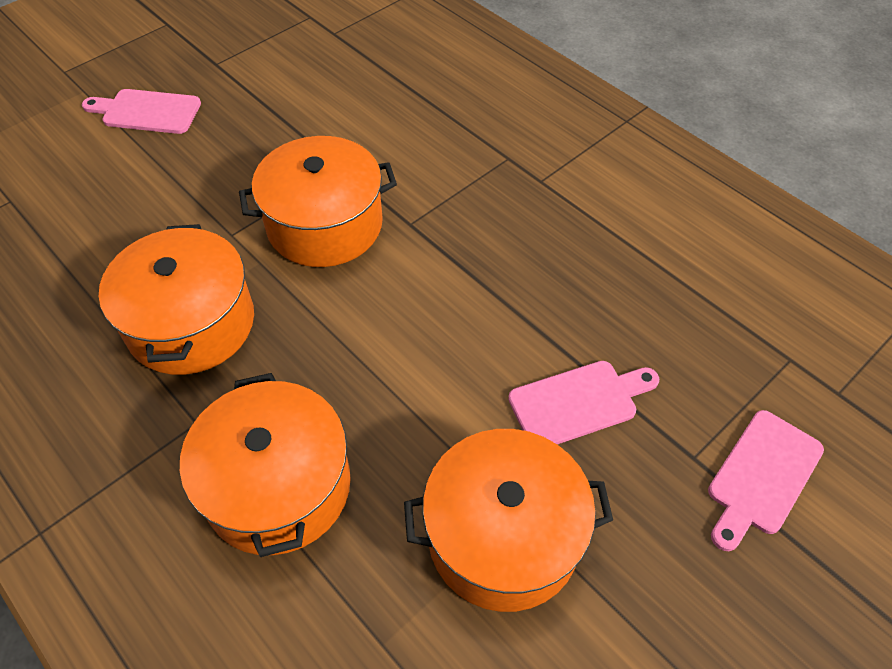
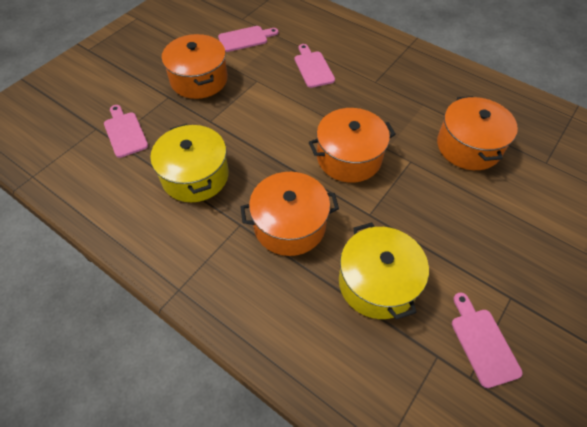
pink cutting board: [82,89,201,134] [508,361,659,444] [708,410,824,551] = 3 -> [104,105,148,158] [218,26,279,52] [295,44,335,88] [452,293,523,388] = 4
yellow pot: none = 0 -> [150,124,229,202] [339,222,429,319] = 2

